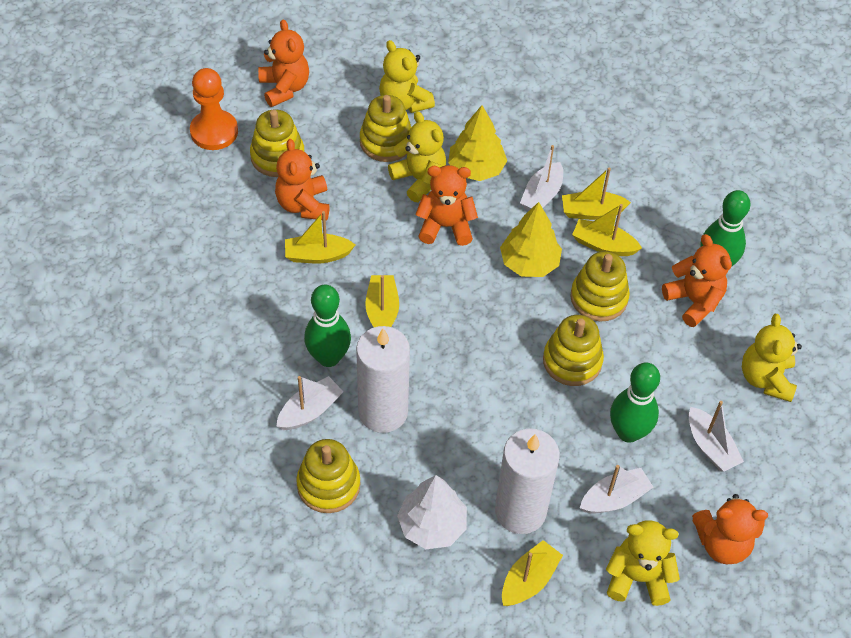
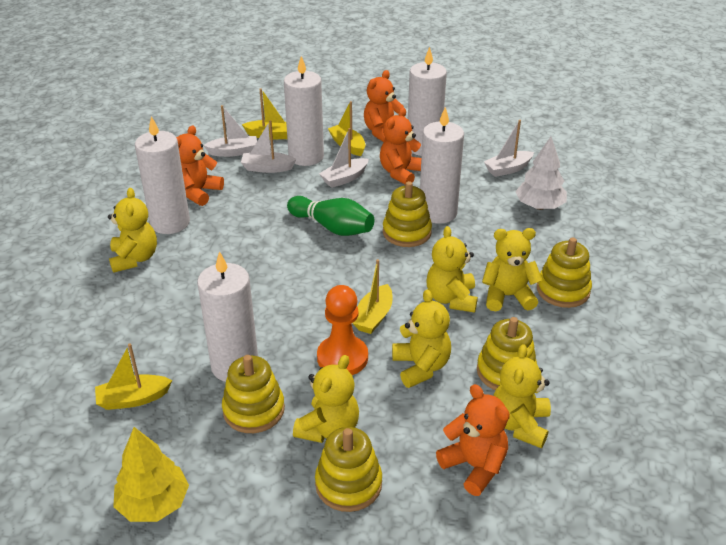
green bowling pin: [304,285,351,367] [610,362,660,443] [700,190,751,267] = 3 -> [287,196,374,236] = 1
orange teddy bear: [258,19,309,107] [275,139,330,221] [415,165,478,246] [662,234,732,327] [692,494,768,564] = 5 -> [176,125,224,206] [364,70,404,142] [380,108,421,184] [436,384,510,496] = 4
white candle: [356,326,410,433] [495,428,560,534] = 2 -> [135,116,190,234] [197,251,258,382] [284,56,324,166] [408,47,447,156] [420,107,464,224] = 5
yellow boat: [285,211,355,263] [365,275,399,327] [502,540,563,606] [562,168,631,220] [572,204,642,256] = 5 -> [95,343,172,410] [242,88,287,139] [328,101,366,156] [353,259,393,334] = 4
yellow teddy bear: [379,40,435,113] [388,111,446,202] [606,520,680,606] [742,314,802,402] = 4 -> [108,188,157,273] [293,355,359,443] [392,289,451,388] [426,226,478,313] [482,228,542,311] [493,344,551,448] = 6
yellow tree: [448,105,507,181] [500,202,562,277] = 2 -> [113,427,189,522] = 1

